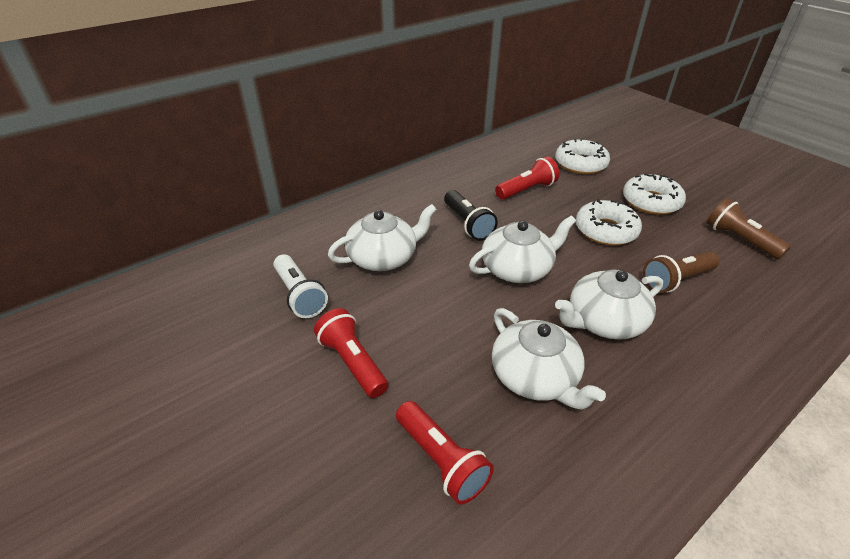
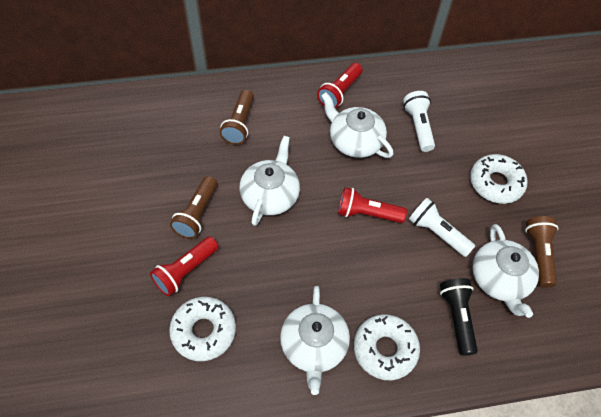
brown flashlight: [643,251,720,293] [707,198,791,259] = 2 -> [170,176,217,239] [220,90,254,145] [525,216,558,288] = 3
white flashlight: [273,254,328,318] = 1 -> [403,91,435,152] [409,198,475,257] = 2

